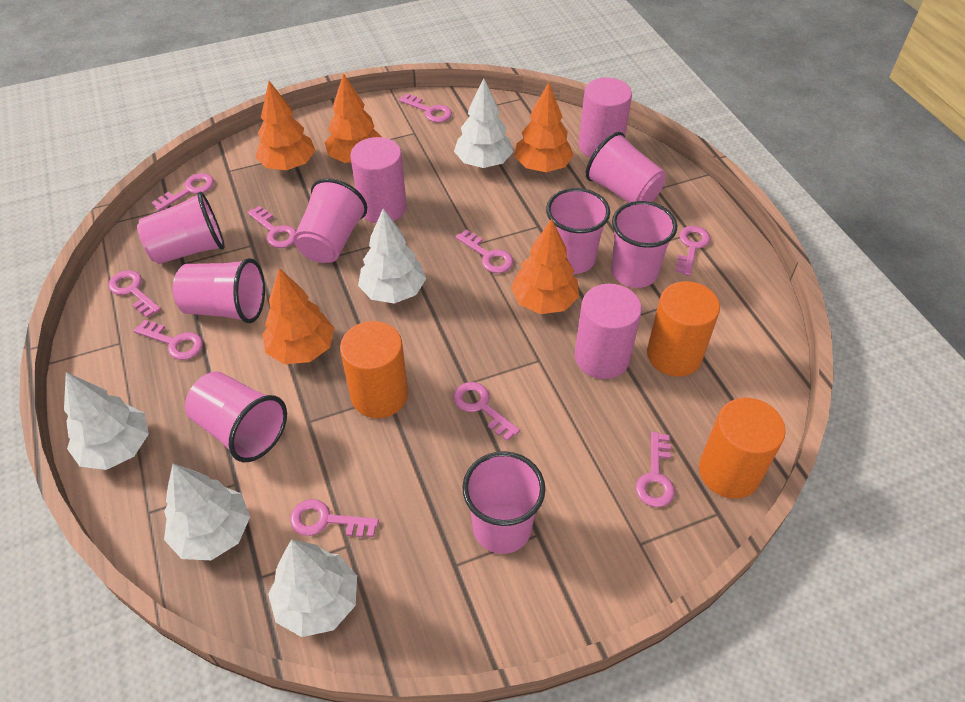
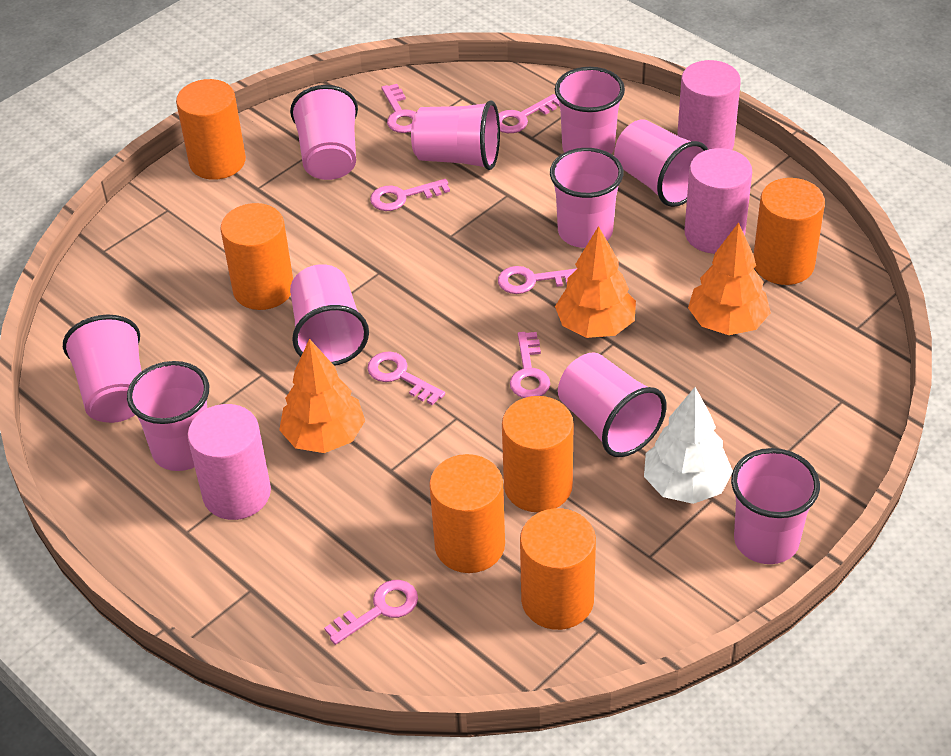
orange cylinder: [340,321,408,418] [647,281,720,377] [699,398,786,499] = 3 -> [176,79,246,180] [220,203,293,310] [429,454,505,573] [502,396,574,513] [520,508,596,630] [754,178,825,285] = 6
orange tree: [255,81,316,170] [262,268,334,364] [325,73,382,163] [511,219,579,314] [514,82,574,172] = 5 -> [279,339,365,453] [555,226,636,338] [688,222,771,335] = 3
pink cup: [137,191,225,264] [173,258,265,323] [185,371,287,462] [294,178,367,263] [462,451,545,554] [546,188,610,274] [586,132,666,203] [611,201,677,288] = 8 -> [63,315,142,423] [127,361,209,471] [290,85,358,180] [290,264,369,366] [411,101,500,170] [550,148,623,248] [555,67,625,154] [558,352,667,457] [614,119,708,207] [731,448,820,564] = 10
pink key: [108,270,161,318] [134,320,203,360] [151,173,214,211] [247,206,296,248] [290,499,379,537] [399,93,452,123] [454,382,520,441] [456,229,514,273] [636,432,675,507] [676,226,710,276] = 10 -> [324,580,418,645] [367,352,445,405] [370,179,450,211] [381,84,416,133] [498,266,577,294] [499,94,560,133] [510,332,550,398] = 7
white tree: [64,372,149,470] [164,464,250,560] [268,539,357,637] [358,209,426,304] [454,78,513,168] = 5 -> [644,387,733,504] = 1

